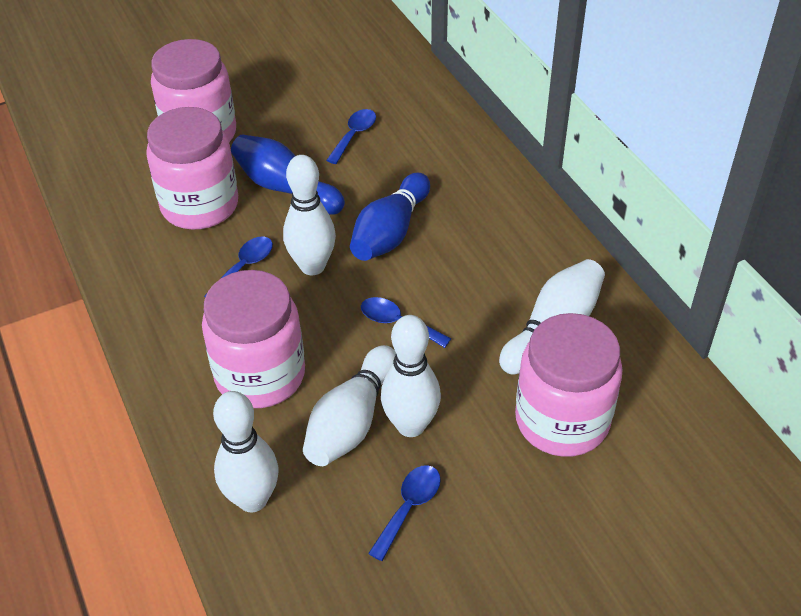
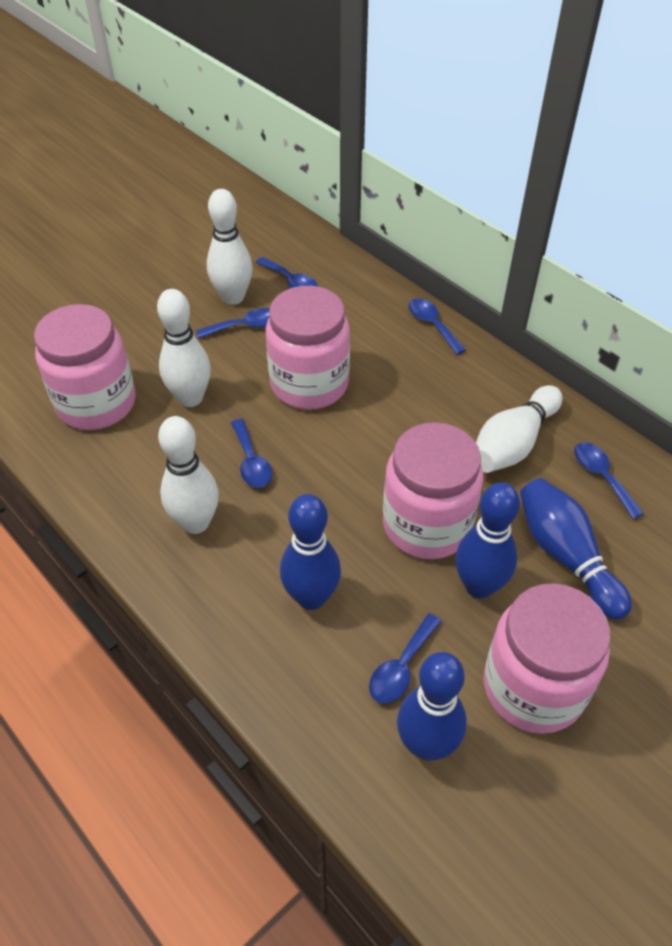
blue bowling pin: [231,134,345,215] [350,173,430,261] = 2 -> [280,494,341,610] [397,652,467,761] [456,482,520,599] [520,478,632,620] = 4
blue spoon: [204,237,273,297] [326,109,376,164] [361,297,451,348] [368,465,441,561] = 4 -> [196,308,269,339] [231,419,272,488] [256,257,318,288] [369,613,442,703] [409,298,466,355] [574,442,644,519] = 6
white bowling pin: [213,391,278,512] [283,155,336,275] [303,345,396,466] [381,315,441,437] [499,259,605,375] = 5 -> [157,289,211,407] [158,416,219,534] [207,189,252,305] [476,385,563,473] = 4

